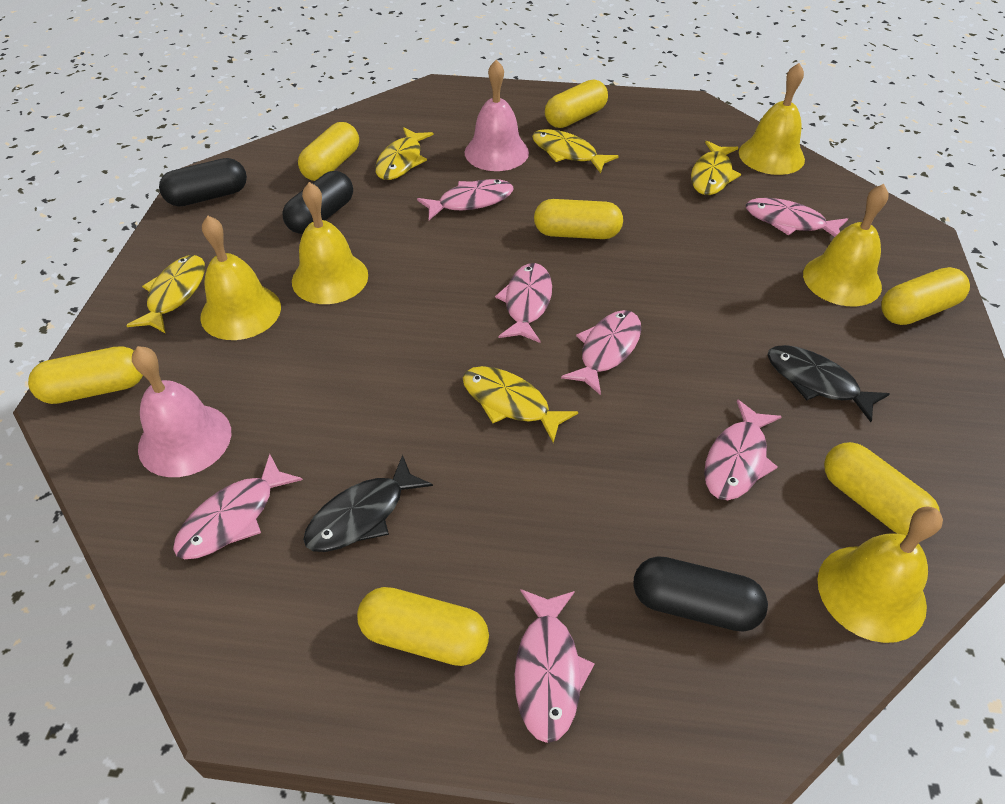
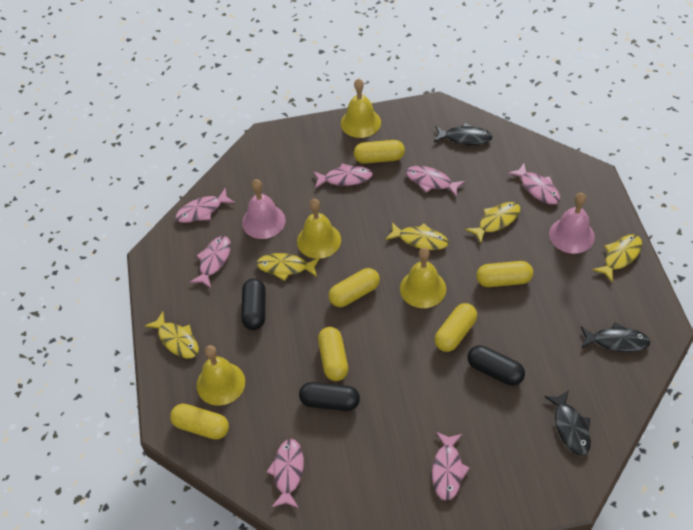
black fish: [303,455,433,552] [768,345,890,422] = 2 -> [434,123,492,145] [544,390,591,456] [581,323,650,352] = 3
yellow bell: [200,216,281,340] [292,182,368,304] [739,63,805,175] [803,184,889,306] [818,507,943,643] = 5 -> [197,345,245,406] [297,199,341,259] [341,78,381,138] [400,248,446,308] = 4
yellow capsule: [28,346,143,404] [298,122,359,181] [357,587,489,666] [534,199,623,239] [545,80,608,128] [824,442,940,536] [881,267,970,325] = 7 -> [170,404,229,440] [318,327,348,381] [329,268,380,307] [354,140,405,164] [435,303,477,352] [476,261,533,287] = 6

